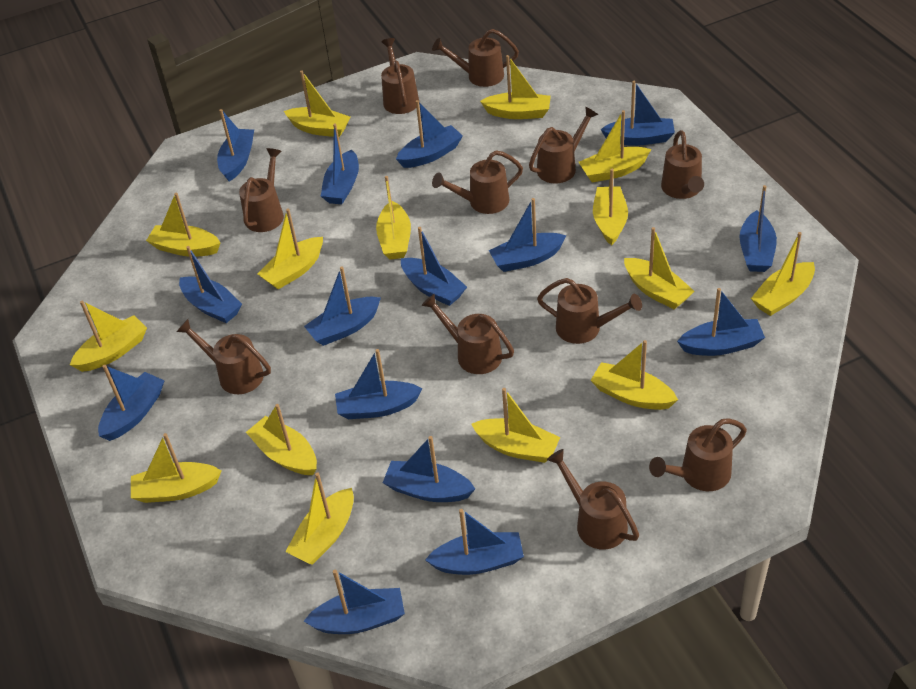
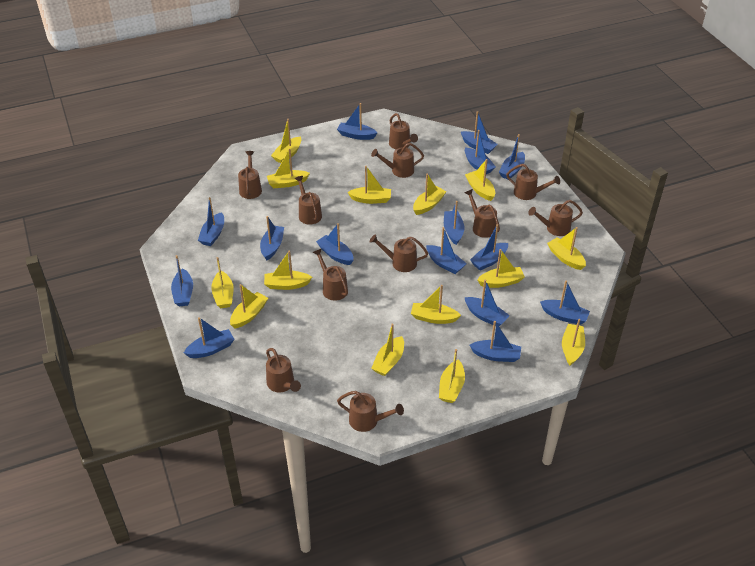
yellow boat: [70,301,147,372] [131,433,221,503] [146,193,221,257] [246,404,317,475] [257,208,323,289] [284,71,350,137] [285,473,354,565] [376,176,411,259] [471,388,560,463] [480,55,551,119] [579,110,651,183] [590,340,678,410] [593,169,628,246] [624,227,695,309] [751,232,815,316] = 15 -> [211,257,234,308] [230,284,268,328] [264,250,312,290] [267,149,310,188] [271,119,301,163] [347,166,391,204] [371,324,404,376] [411,285,461,324] [413,174,447,215] [439,349,465,403] [465,159,495,201] [477,249,525,288] [547,227,586,270] [562,319,585,365] = 14

